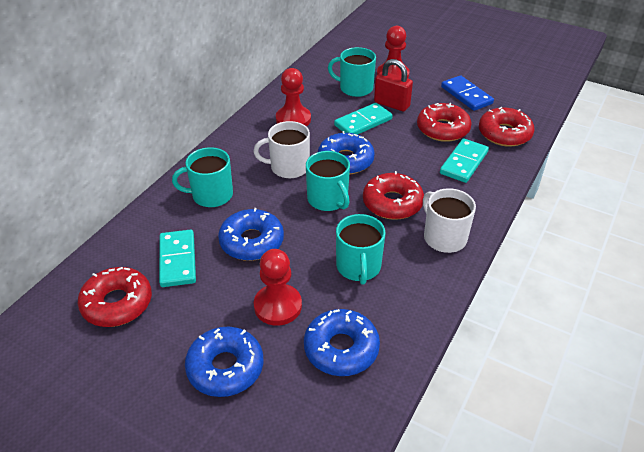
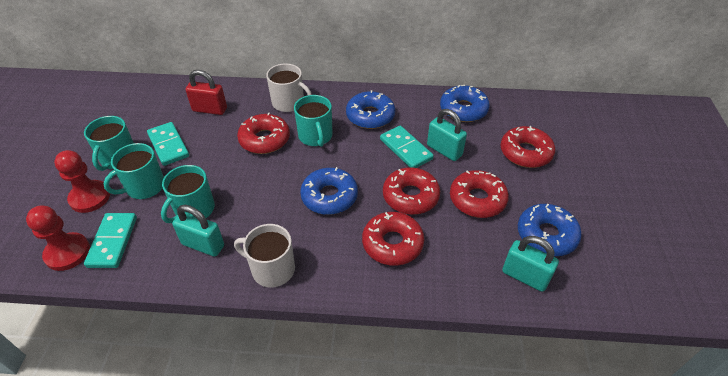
blue domino: [441,75,494,111] = 1 -> none = 0
red donut: [78,267,152,327] [363,171,424,220] [417,103,471,142] [479,107,534,147] = 4 -> [237,112,290,154] [362,212,424,266] [383,167,440,215] [450,170,509,218] [500,126,555,168] = 5
red pawn: [254,249,302,326] [276,68,311,127] [377,26,410,78] = 3 -> [26,205,90,271] [54,150,110,213] = 2
turquoise padlock: none = 0 -> [172,205,224,257] [427,109,467,161] [502,236,559,292] = 3

